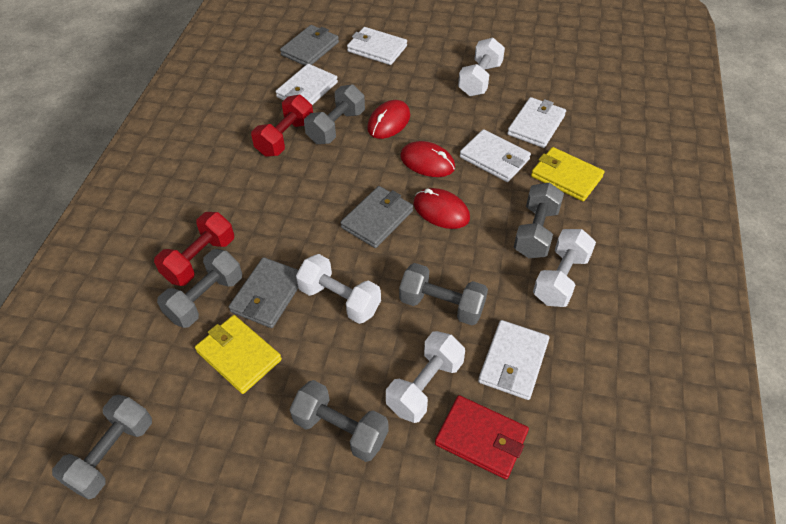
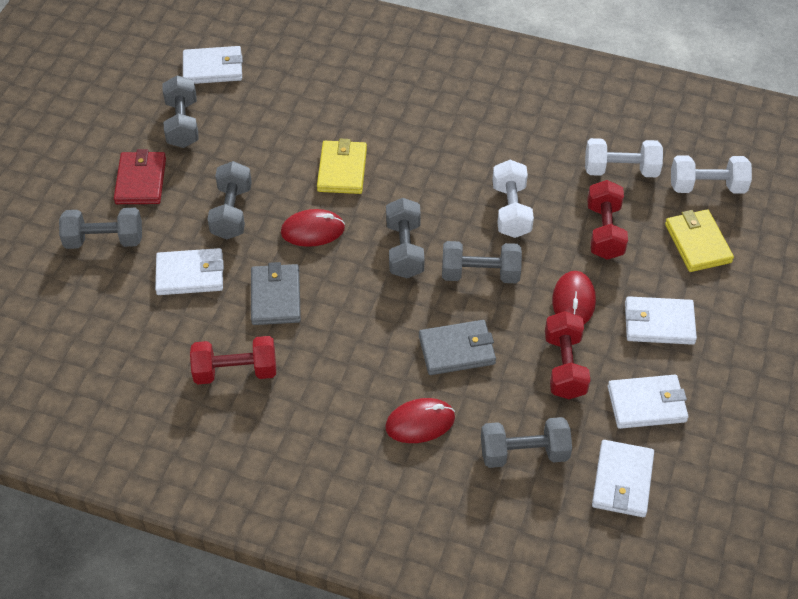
grey wallet: [229,257,299,328] [280,25,339,66] [340,186,413,248] = 3 -> [251,262,301,325] [419,320,496,375] = 2
red dumbbell: [154,212,234,286] [251,95,313,157] = 2 -> [190,336,276,384] [545,311,591,399] [587,180,628,260] = 3
white dumbbell: [296,254,381,324] [386,331,465,423] [458,38,505,96] [533,229,596,307] = 4 -> [492,160,534,238] [585,138,663,177] [671,155,752,194] = 3

